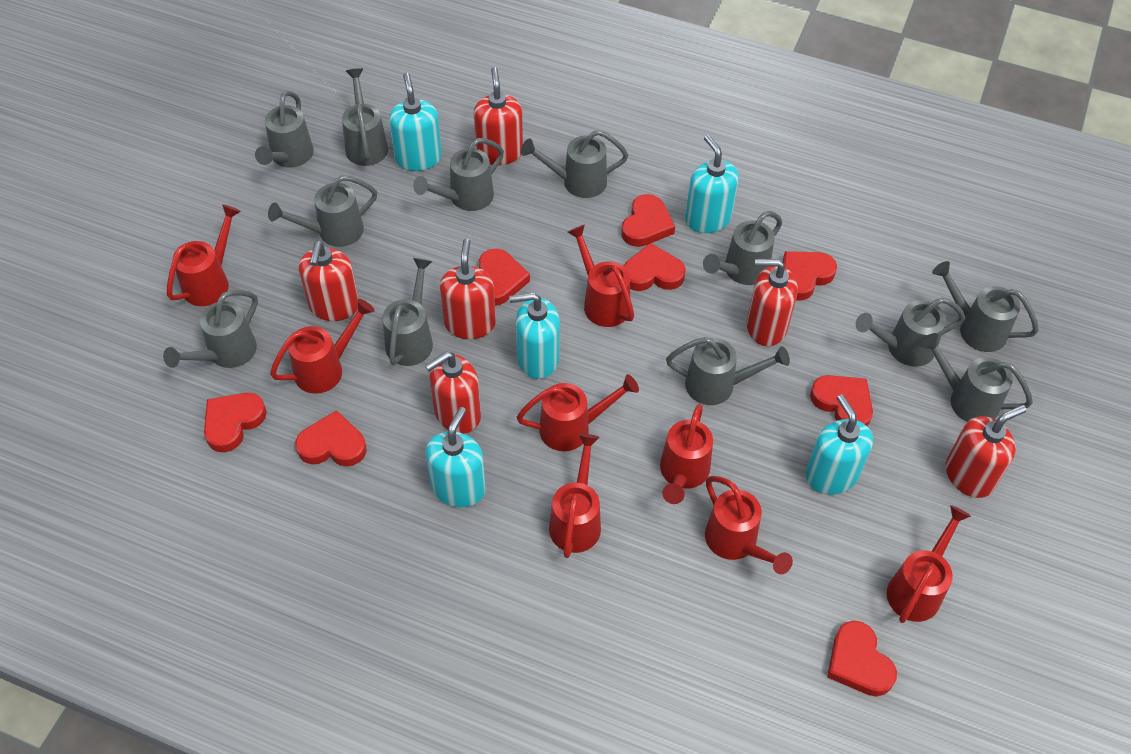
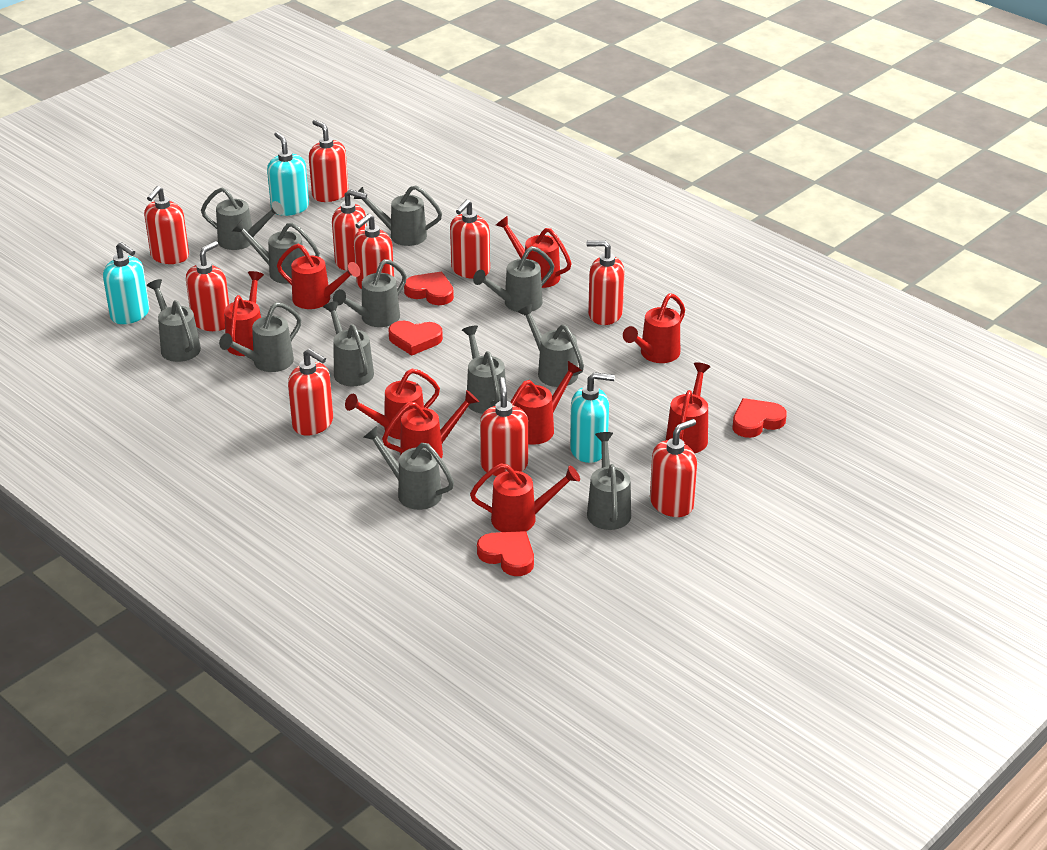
red heart: [204,393,267,452] [295,410,367,466] [479,248,530,306] [621,194,675,247] [624,243,686,291] [783,251,837,301] [810,375,873,426] [827,621,897,696] = 8 -> [388,321,443,356] [404,272,454,305] [477,531,534,576] [732,398,787,438] = 4
red soap dispenser: [299,241,359,321] [425,351,481,434] [440,239,496,339] [474,67,523,165] [747,259,798,346] [946,405,1027,498] = 6 -> [144,186,189,264] [186,241,229,331] [288,348,333,436] [309,120,348,202] [332,189,367,271] [354,214,394,289] [450,199,490,279] [480,377,528,476] [586,240,624,325] [650,419,697,517] = 10
red watering can: [167,204,241,306] [270,299,375,394] [517,374,639,451] [549,433,601,558] [568,225,634,327] [660,404,713,504] [705,476,793,574] [887,505,971,623] = 8 -> [224,271,264,356] [277,244,360,309] [345,368,440,440] [382,390,479,459] [470,463,580,532] [496,216,572,288] [510,361,582,445] [623,293,685,363] [666,362,711,453] = 9
turquoise soap dispenser: [389,73,442,171] [426,407,486,507] [509,293,560,379] [685,135,739,233] [806,394,873,495] = 5 -> [103,242,149,324] [267,132,309,216] [570,372,615,463] = 3

